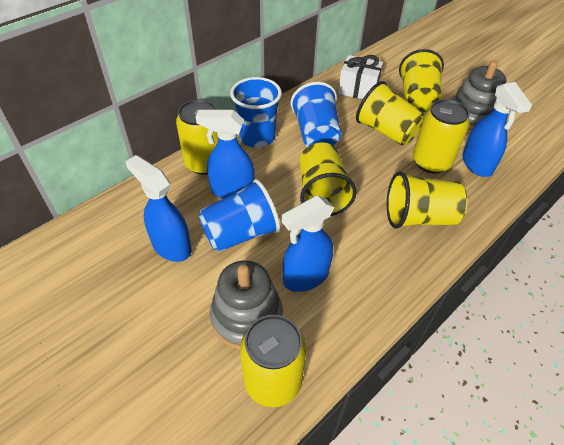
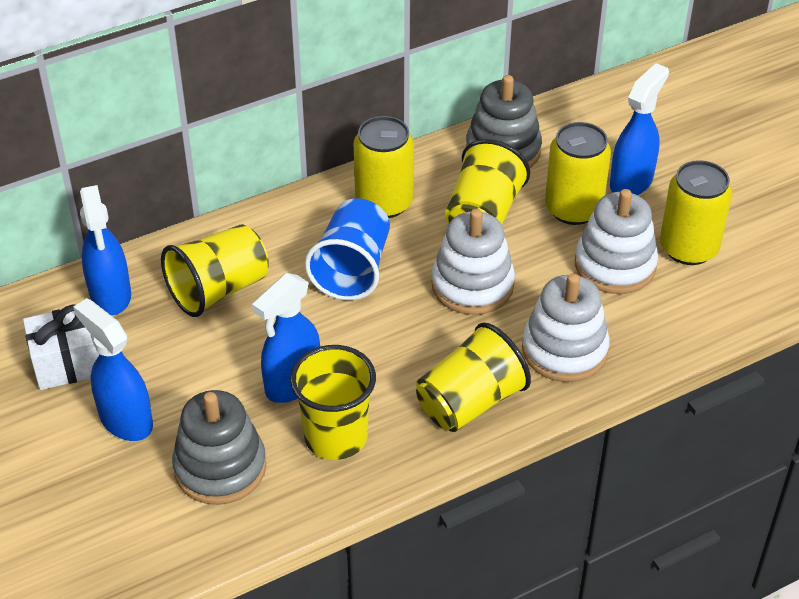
blue cup: [198,179,280,252] [230,77,282,148] [290,82,341,147] = 3 -> [305,198,390,300] = 1
white stacking toy: none = 0 -> [431,209,515,315] [522,274,610,382] [575,189,658,294] = 3

